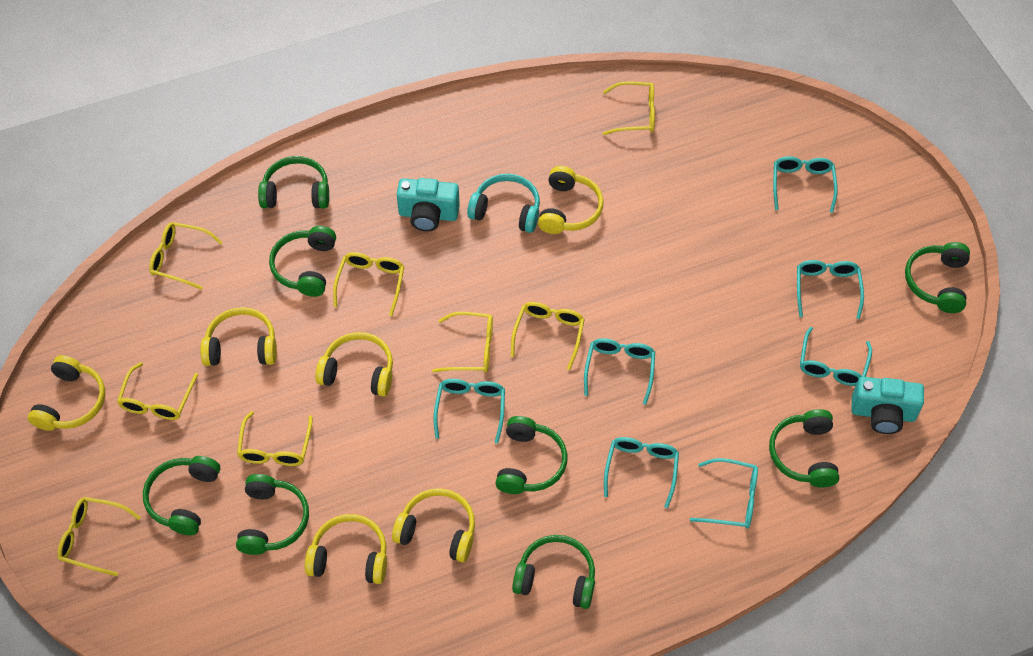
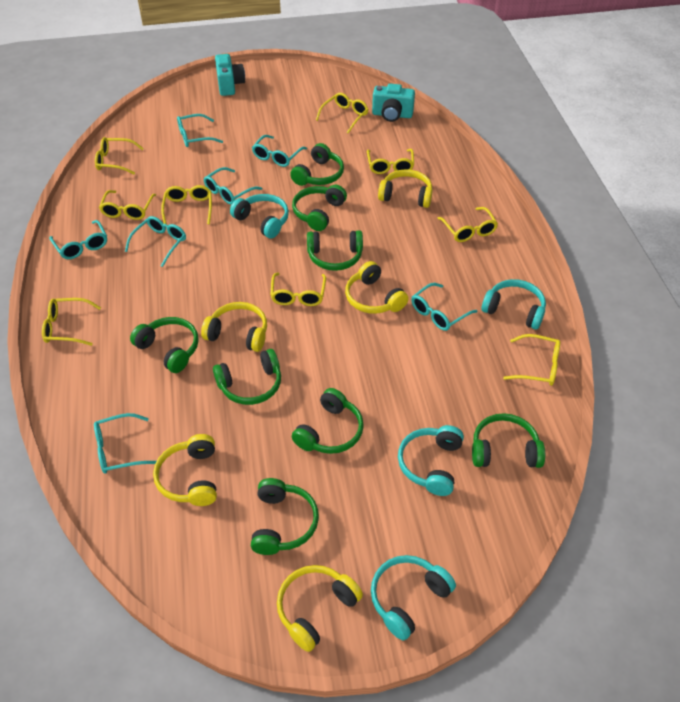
turquoise headphones: [467,174,540,233] = 1 -> [230,194,289,238] [371,555,456,641] [398,425,464,496] [482,279,546,330] = 4
yellow glasses: [57,497,141,576] [117,362,198,420] [149,222,223,290] [237,411,313,466] [333,252,404,316] [432,312,493,373] [511,302,585,370] [603,81,655,135] = 8 -> [42,298,101,346] [95,137,144,174] [99,190,156,220] [161,185,212,224] [270,272,326,306] [316,93,368,133] [367,149,414,174] [437,207,498,242] [503,334,560,386] = 9
yellow headphones: [28,355,105,431] [200,307,277,366] [305,514,387,584] [315,332,393,397] [392,488,475,562] [538,166,604,234] = 6 -> [153,434,217,506] [201,302,267,352] [277,565,363,652] [345,261,409,314] [378,169,433,208] = 5

